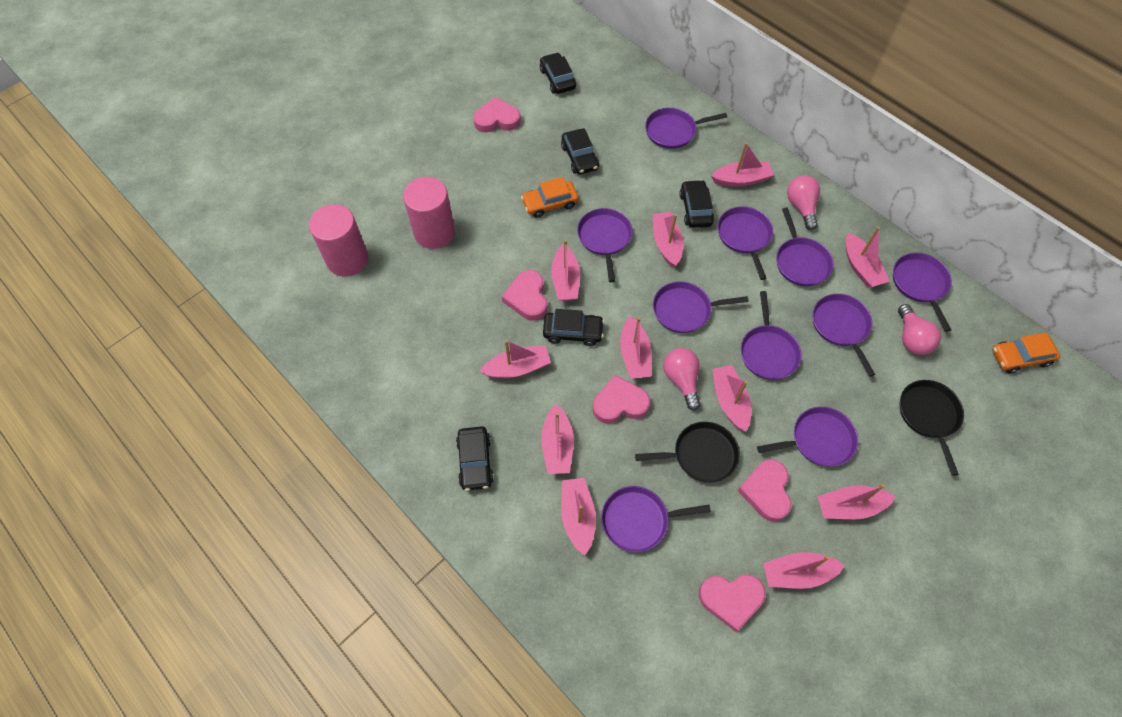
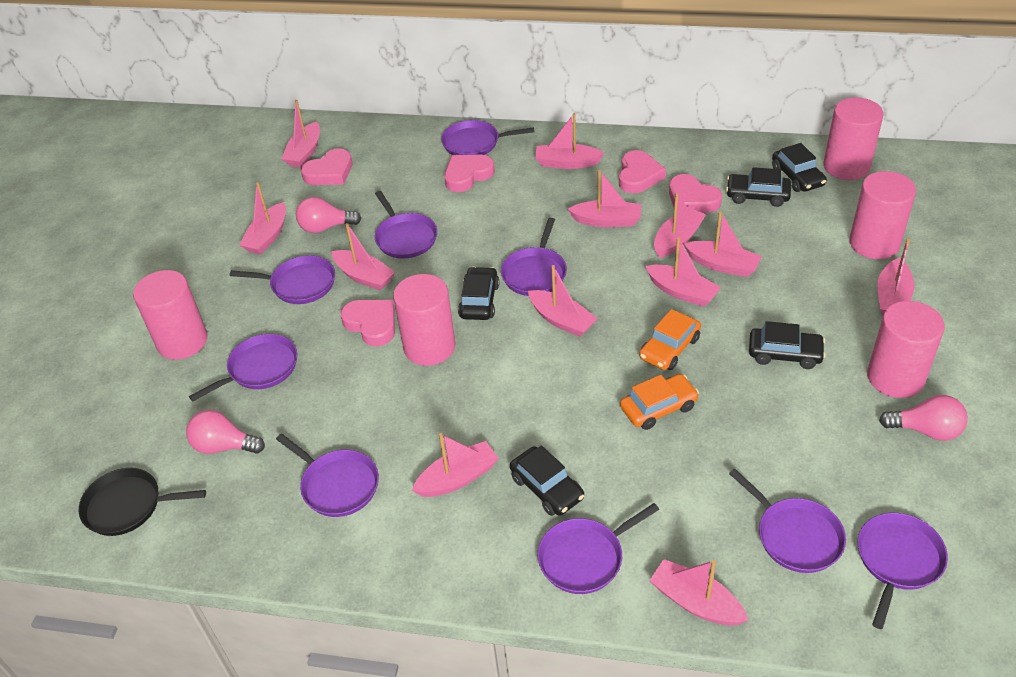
black pan: [635,422,740,483] [900,380,964,476] = 2 -> [79,468,206,536] = 1
pink boat: [479,340,551,378] [541,404,574,474] [551,240,580,301] [561,478,596,556] [620,316,651,379] [653,212,683,267] [711,142,774,187] [712,365,751,432] [763,552,845,589] [817,484,896,519] [846,227,890,288] = 11 -> [239,182,286,255] [281,100,320,168] [331,223,395,290] [412,433,499,497] [528,265,598,337] [535,113,604,169] [568,170,641,227] [646,237,721,307] [649,559,749,626] [654,193,706,258] [684,211,762,277] [877,239,915,316] = 12
pink cylinder: [309,204,368,277] [403,177,455,249] = 2 -> [133,270,208,360] [393,274,455,366] [824,97,884,180] [849,171,916,259] [867,301,945,398] = 5
purple pan: [577,208,633,282] [601,486,711,552] [645,108,727,149] [653,282,749,333] [718,206,773,280] [741,291,801,380] [757,407,858,466] [776,208,834,286] [812,294,875,377] [893,253,952,332] = 10 -> [189,334,297,402] [230,255,335,304] [276,434,379,517] [375,191,437,259] [441,120,534,155] [501,218,567,296] [538,503,659,594] [729,469,846,573] [858,513,948,629] = 9

